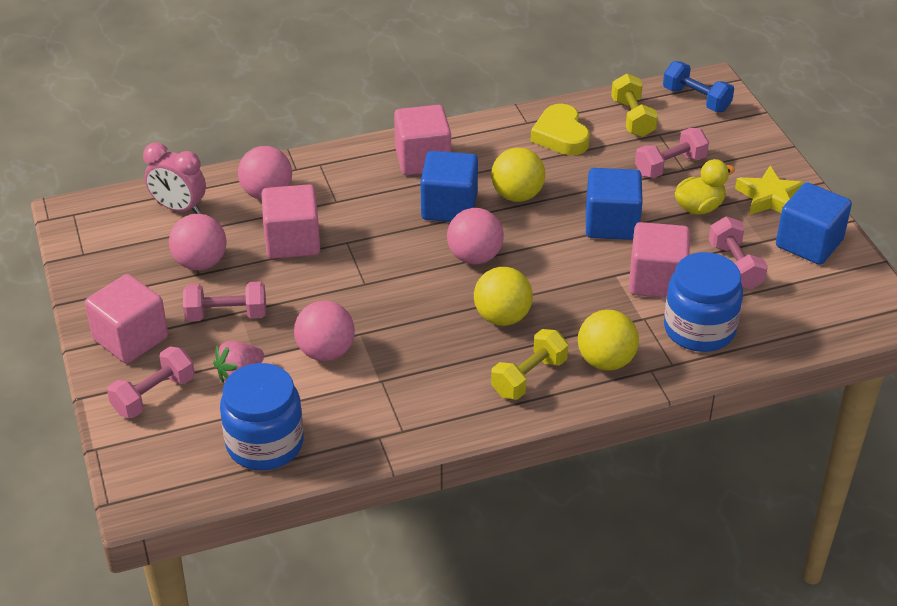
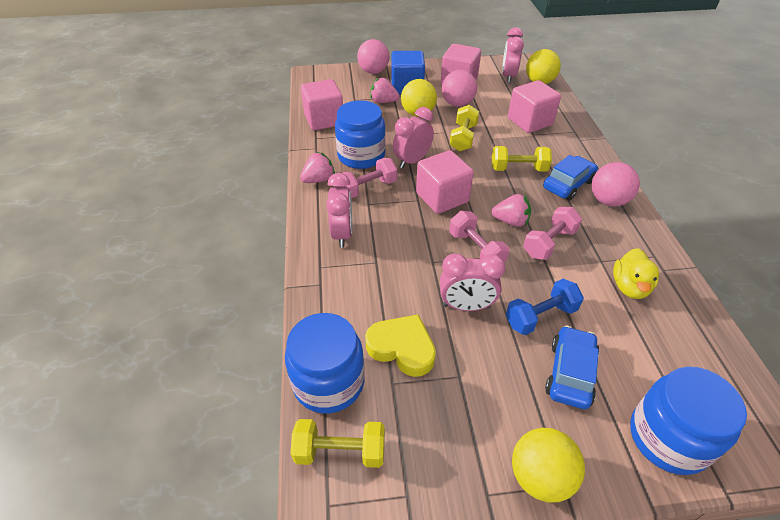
blue car: none = 0 -> [543,155,598,201] [545,326,599,409] = 2
blue cube: [420,151,478,222] [586,168,643,240] [776,182,852,265] = 3 -> [391,51,425,94] = 1
blue jar: [220,363,304,470] [664,252,743,352] = 2 -> [285,313,365,413] [335,100,386,169] [630,367,747,475] = 3
pink ball: [169,214,227,271] [238,146,292,200] [294,301,355,361] [447,208,504,264] = 4 -> [357,39,390,74] [442,70,477,107] [592,162,640,207] = 3
pink clock: [143,142,206,214] = 1 -> [326,173,352,248] [393,107,434,169] [440,253,505,311] [502,27,524,83] = 4
pink dumbbell: [107,346,195,418] [183,281,266,322] [635,128,709,178] [709,217,768,290] = 4 -> [338,158,397,198] [449,211,509,262] [523,207,582,260] = 3
pink strawberry: [213,341,264,383] = 1 -> [300,152,335,183] [370,77,399,103] [492,194,531,227] = 3
yellow dumbbell: [491,329,568,400] [611,74,658,137] = 2 -> [290,419,385,468] [450,105,479,151] [492,146,552,172] = 3
yellow star: [735,166,805,215] = 1 -> none = 0

